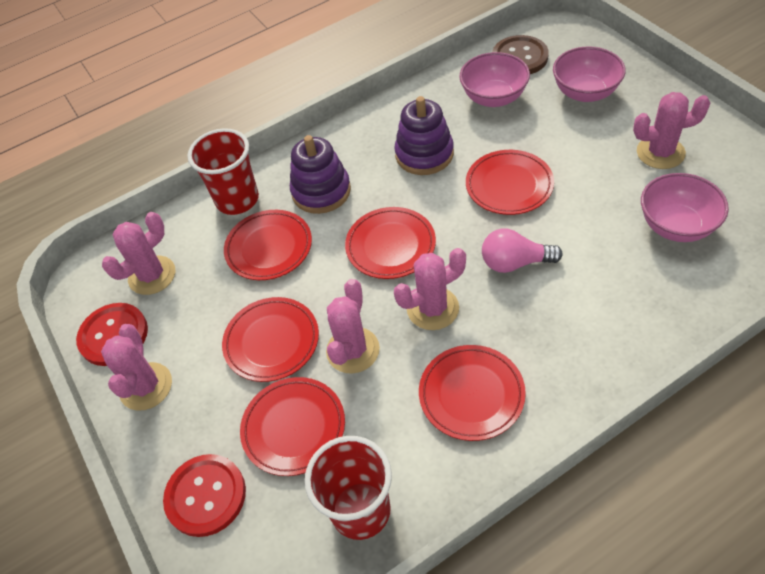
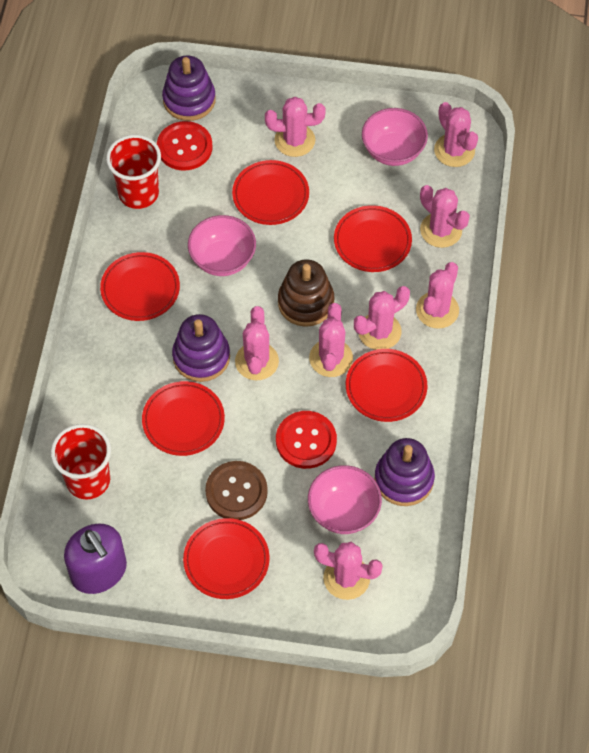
brown stacking toy: none = 0 -> [278,259,334,327] = 1
pink cactus: [101,324,172,411] [102,212,175,295] [326,279,380,374] [394,248,466,330] [633,92,710,169] = 5 -> [235,306,279,380] [265,97,325,157] [309,303,353,377] [314,542,383,600] [354,286,410,350] [416,262,459,329] [420,185,470,248] [434,102,478,167] = 8
pink light bulb: [482,228,563,273] = 1 -> none = 0
purple soap dispenser: none = 0 -> [64,524,127,594] = 1
purple stacking toy: [290,135,351,214] [395,96,454,175] = 2 -> [162,55,216,121] [172,314,230,382] [375,438,435,506] = 3

